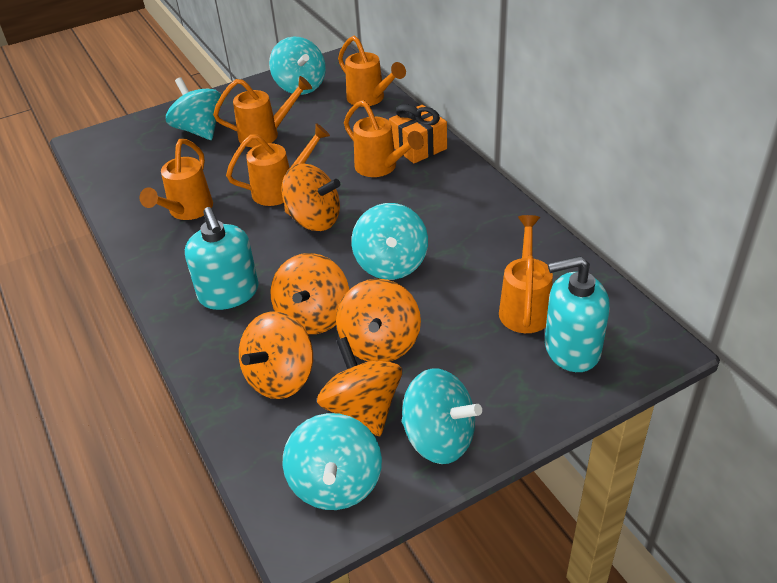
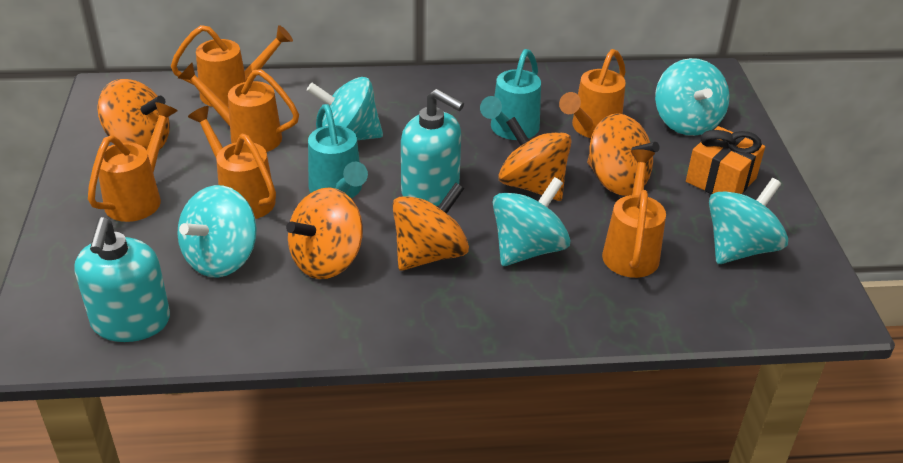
turquoise watering can: none = 0 -> [308,104,368,198] [480,49,541,140] = 2

